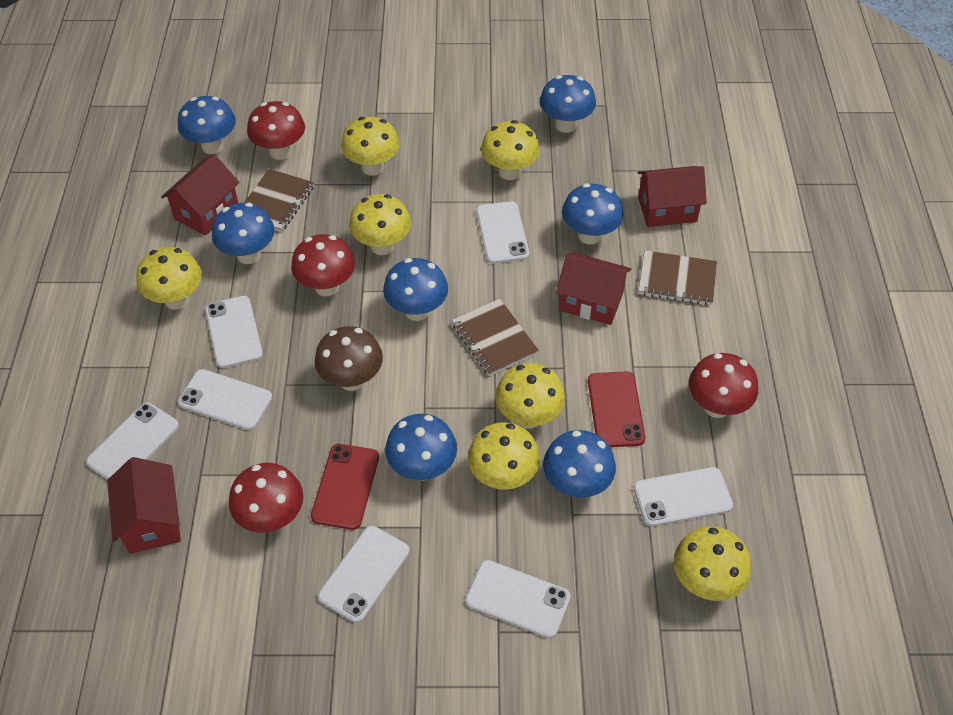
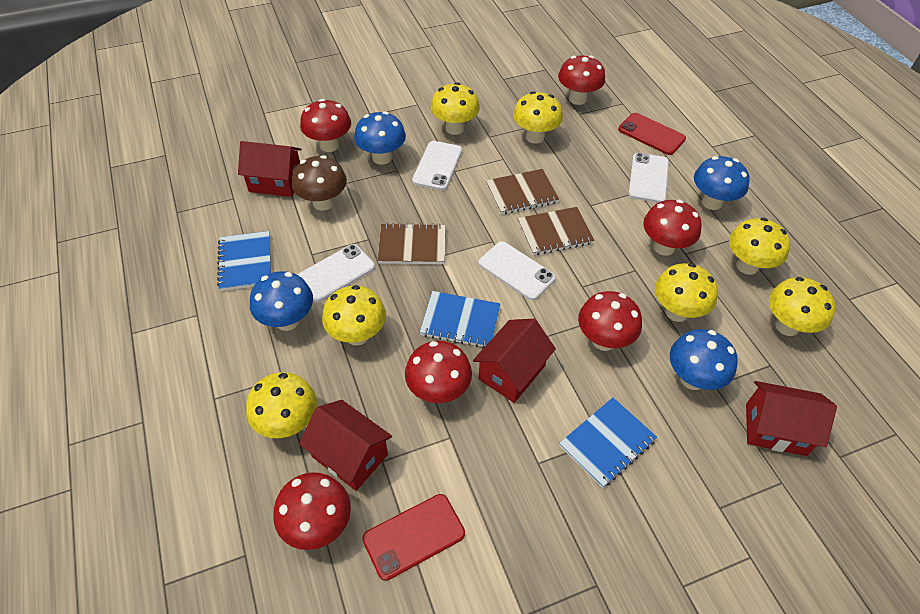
blue mushroom: [178,96,236,154] [212,203,275,264] [383,258,448,321] [385,414,457,481] [540,75,596,133] [543,430,616,498] [562,183,623,245] = 7 -> [250,271,313,331] [354,111,406,165] [670,329,738,390] [694,156,750,210] = 4
blue notebook: none = 0 -> [217,231,271,291] [420,291,500,348] [559,398,657,488] = 3
red mushroom: [229,463,303,533] [247,101,305,160] [291,234,355,296] [689,353,758,418] = 4 -> [273,472,351,550] [300,99,351,152] [405,341,472,403] [558,55,605,105] [578,291,642,351] [643,200,702,256] = 6
white phone: [86,403,179,480] [178,369,272,430] [205,296,263,368] [318,526,410,623] [465,560,571,638] [476,202,529,264] [634,467,733,526] = 7 -> [297,244,375,302] [412,141,462,190] [479,241,556,300] [628,153,669,203] = 4

